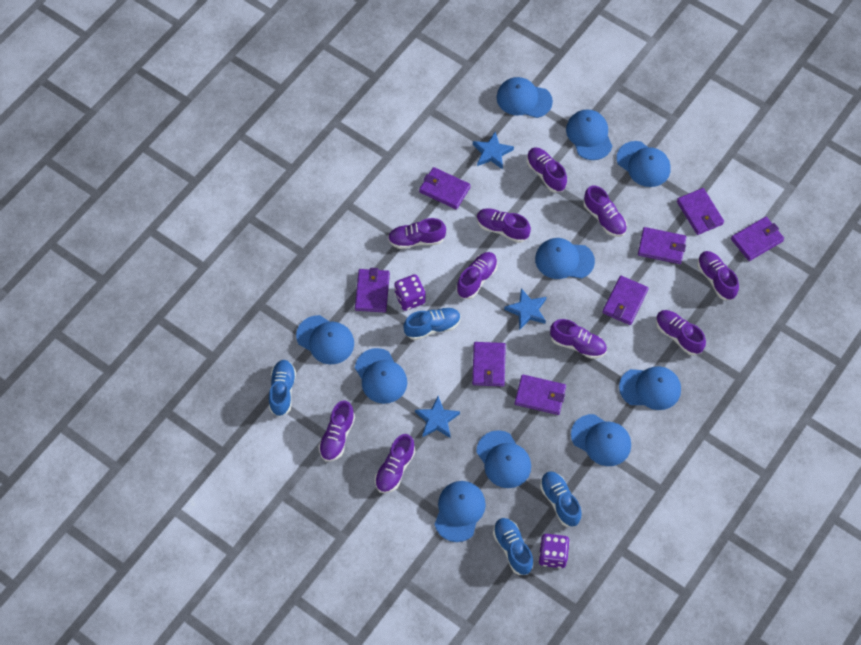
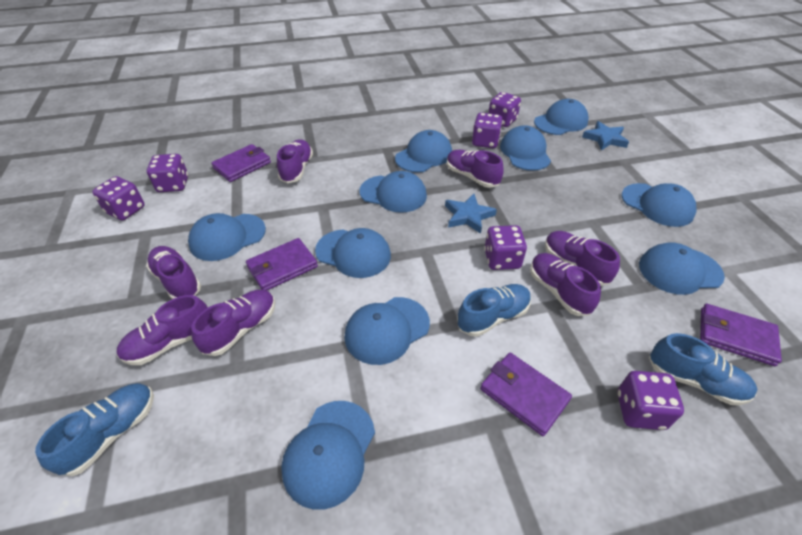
blue shoe: [269,360,296,417] [403,307,461,340] [493,518,534,575] [540,471,582,527] = 4 -> [35,383,154,476] [457,284,531,337] [649,333,758,405] = 3
blue star: [415,396,460,438] [473,132,514,169] [504,288,546,330] = 3 -> [445,194,497,234] [582,121,629,150] = 2
purple dice: [394,274,425,311] [538,534,570,568] = 2 -> [92,176,145,221] [147,154,188,192] [472,113,503,148] [484,225,527,270] [488,92,521,127] [617,371,684,430] = 6
purple shoe: [319,400,355,462] [375,434,415,493] [388,218,446,249] [456,252,498,299] [477,208,531,243] [527,147,567,193] [550,319,607,359] [583,186,627,237] [656,310,706,356] [697,251,739,300] = 10 -> [117,295,208,365] [146,246,201,299] [191,290,275,356] [277,139,313,183] [447,150,504,188] [530,253,601,316] [545,231,620,286] = 7
purple wallet: [355,268,390,313] [419,167,471,209] [472,342,506,386] [515,374,566,415] [602,276,649,325] [638,227,686,264] [677,188,724,235] [731,217,784,261] = 8 -> [211,144,271,182] [246,238,318,291] [480,353,572,436] [700,304,782,366] = 4

